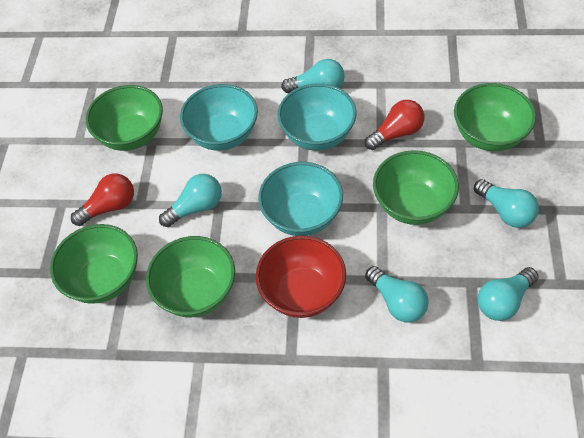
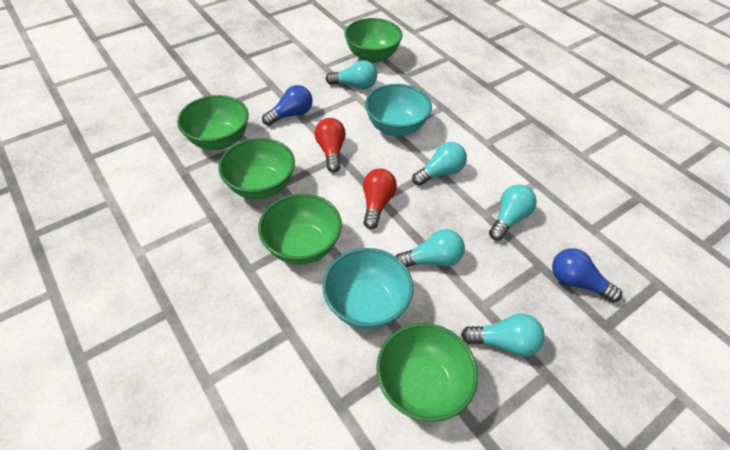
blue light bulb: none = 0 -> [262,85,313,126] [552,248,622,303] = 2
red bowl: [256,236,346,318] = 1 -> none = 0
turquoise bowl: [180,84,258,151] [258,162,343,236] [277,83,356,151] = 3 -> [322,248,413,329] [365,84,432,136] = 2

